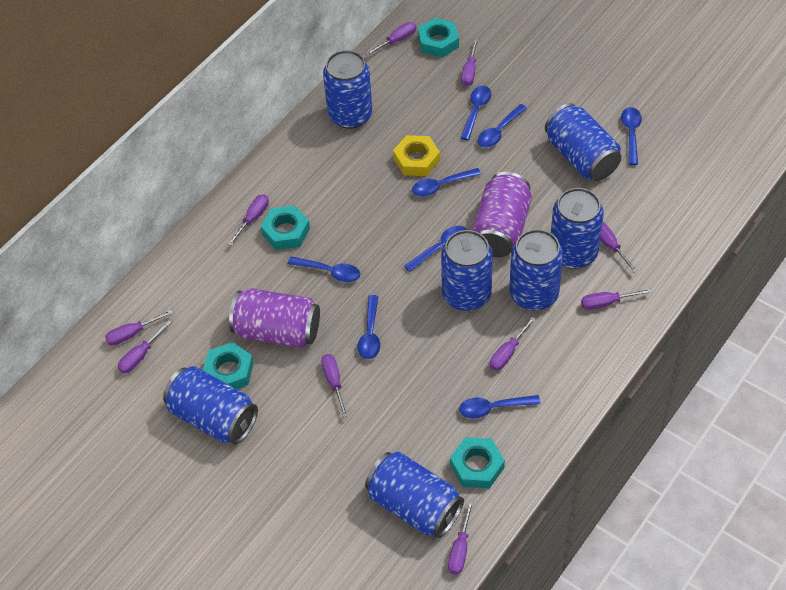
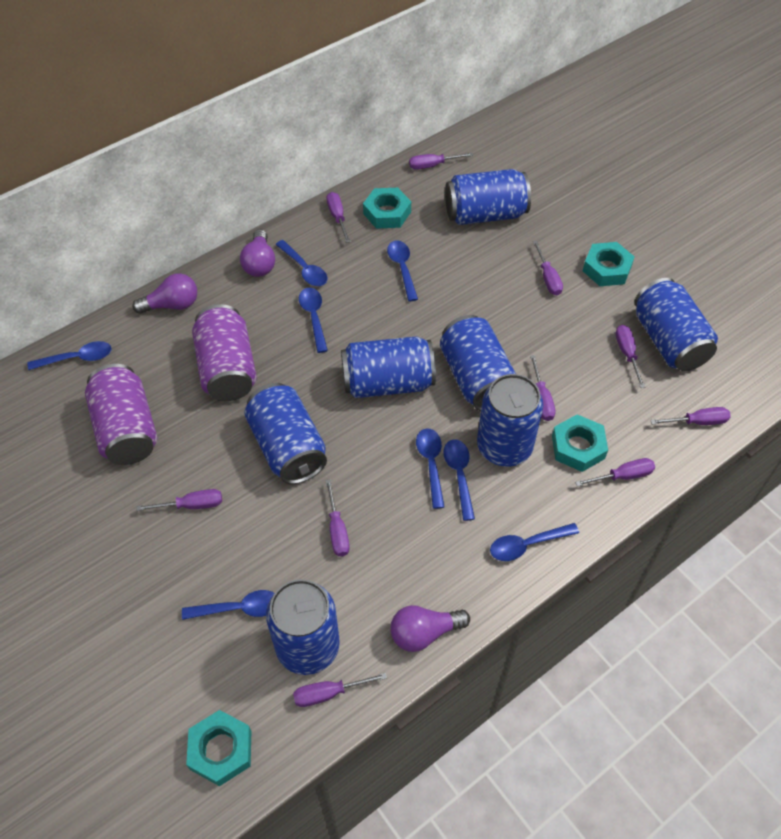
purple light bulb: none = 0 -> [132,273,197,314] [240,229,275,277] [390,605,470,652] = 3
yellow nut: [393,135,440,176] = 1 -> none = 0

